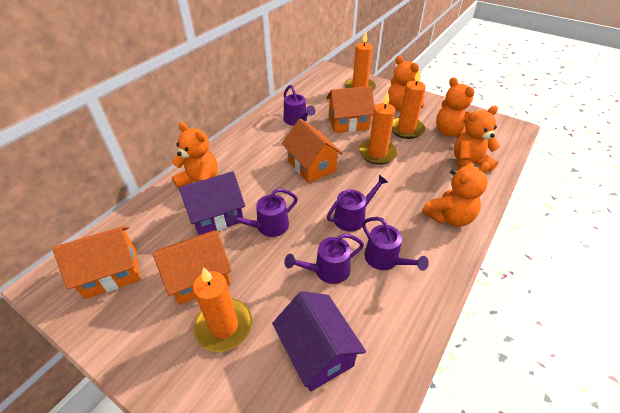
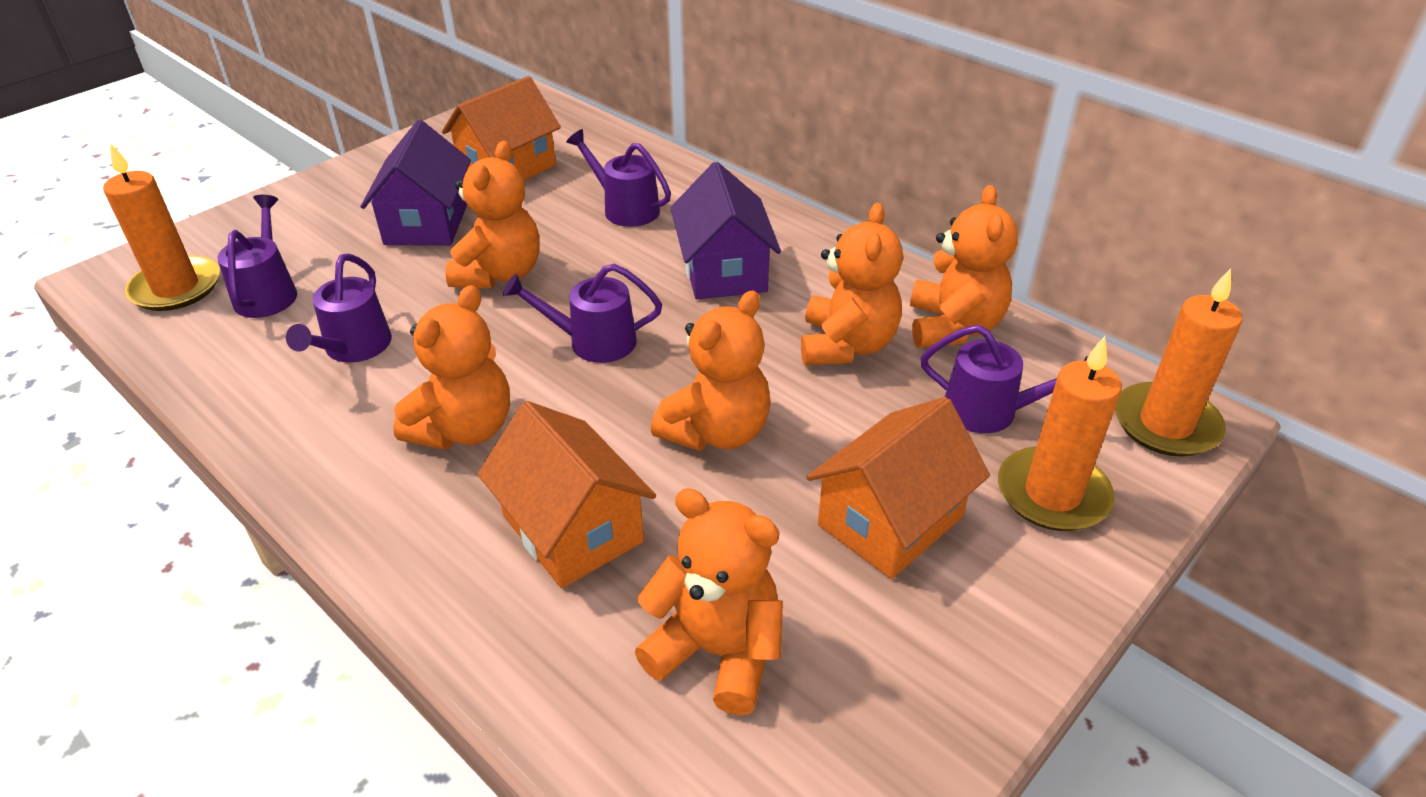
orange candle: [193,267,252,352] [345,31,376,91] [359,91,397,165] [391,69,426,139] = 4 -> [103,143,220,311] [998,336,1122,531] [1115,268,1242,457] = 3
orange house: [52,226,140,299] [153,230,232,305] [282,118,343,183] [326,86,374,133] = 4 -> [442,76,561,180] [478,401,656,588] [806,397,990,579] = 3
orange teddy bear: [172,122,218,188] [388,56,425,111] [422,162,490,227] [436,77,474,138] [454,106,500,172] = 5 -> [393,285,510,450] [445,141,539,288] [635,488,783,716] [651,291,771,451] [801,203,903,365] [910,185,1018,348] = 6

